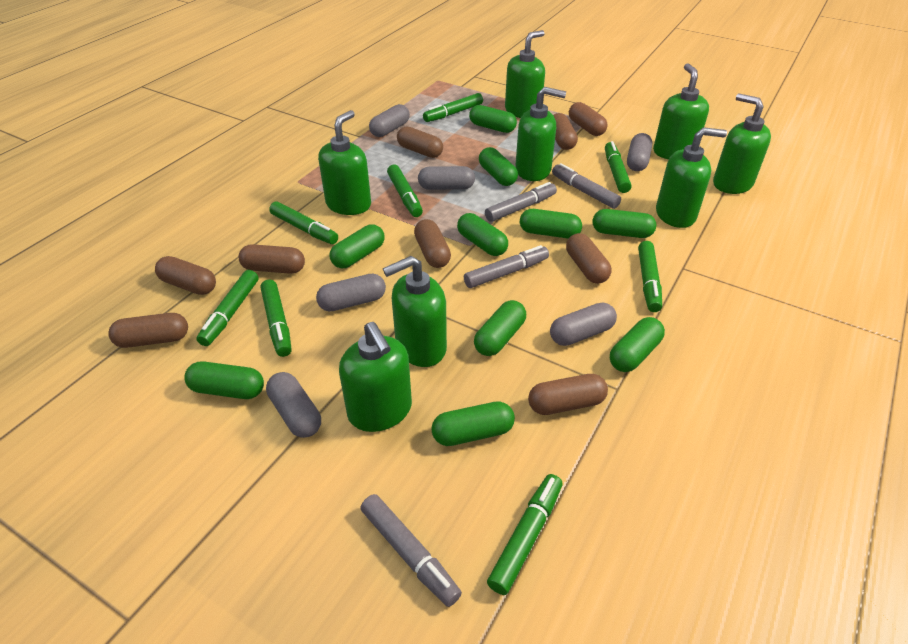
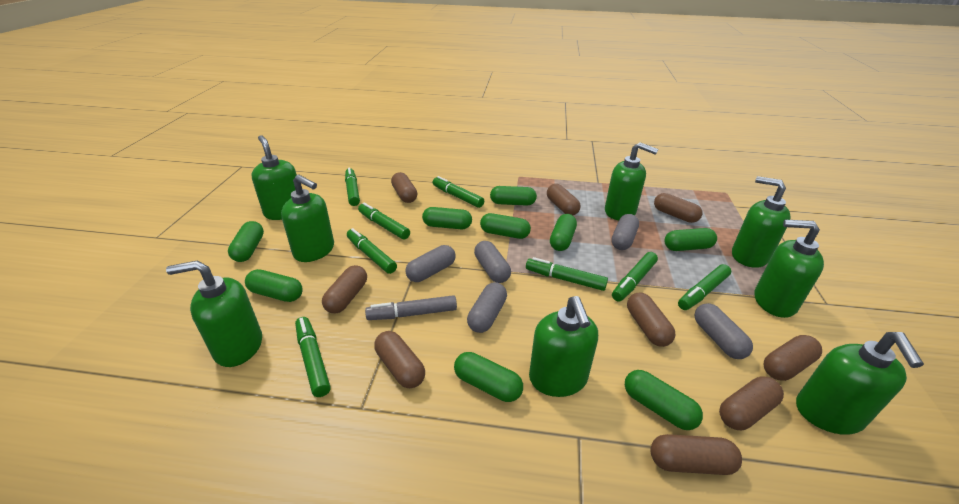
green capsule: [184,361,264,399] [329,224,385,268] [431,401,515,446] [457,213,508,256] [469,105,517,133] [474,300,526,356] [479,147,518,186] [520,209,582,239] [593,209,656,238] [610,317,665,372] = 10 -> [228,221,264,262] [245,269,303,302] [422,207,472,229] [454,352,523,402] [480,213,531,239] [490,186,537,206] [550,214,577,251] [625,370,703,430] [665,228,717,251] = 9
grey capsule: [266,372,321,438] [316,274,386,312] [369,104,410,137] [418,166,475,190] [550,302,617,346] [627,133,652,171] = 6 -> [405,245,456,282] [467,282,507,333] [474,241,511,283] [611,214,639,250] [694,303,753,359] = 5
grey marker: [360,494,462,607] [464,245,549,288] [485,182,557,222] [552,163,621,209] = 4 -> [365,295,457,320] = 1

